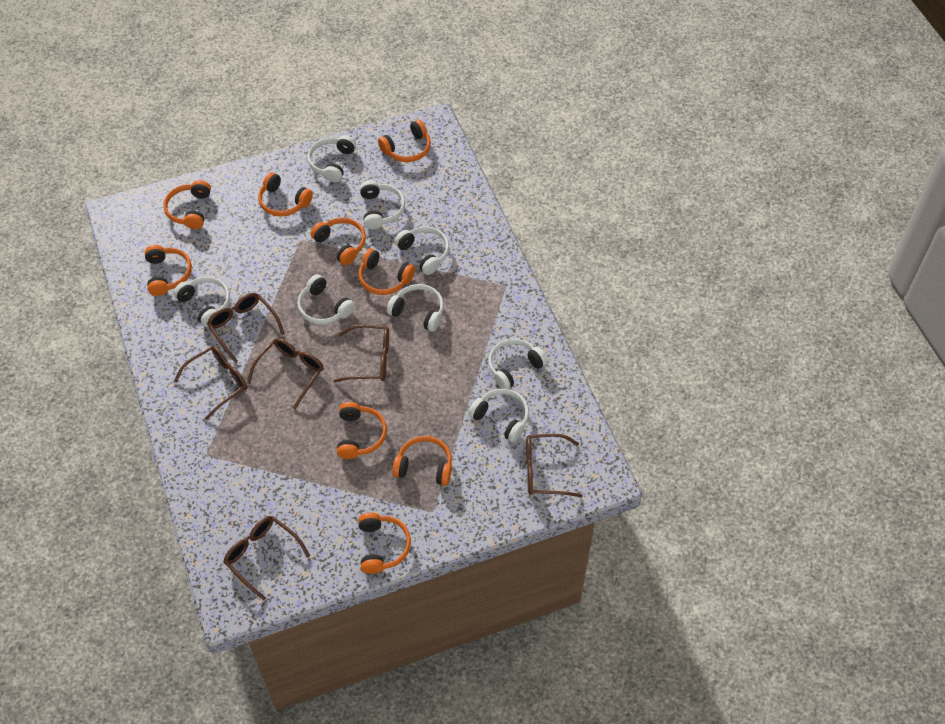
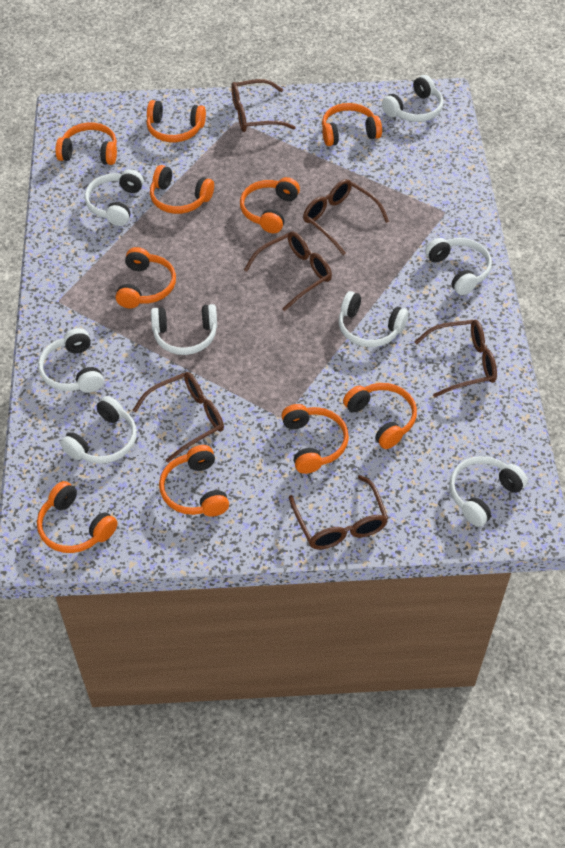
orange headphones: [145,245,192,296] [163,180,211,229] [258,172,313,217] [311,217,366,266] [337,402,387,459] [358,513,411,574] [359,248,415,295] [378,119,431,162] [393,436,452,486] = 9 -> [37,481,118,553] [55,123,117,165] [116,247,176,308] [147,100,206,142] [150,165,214,214] [159,445,229,517] [240,177,300,233] [281,404,349,474] [322,103,382,146] [343,383,417,449] = 10

